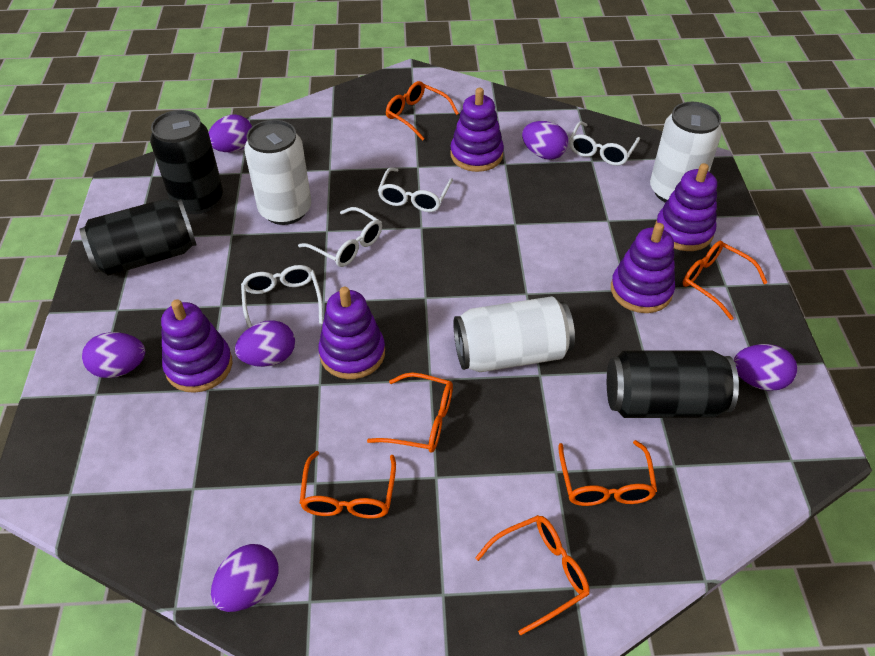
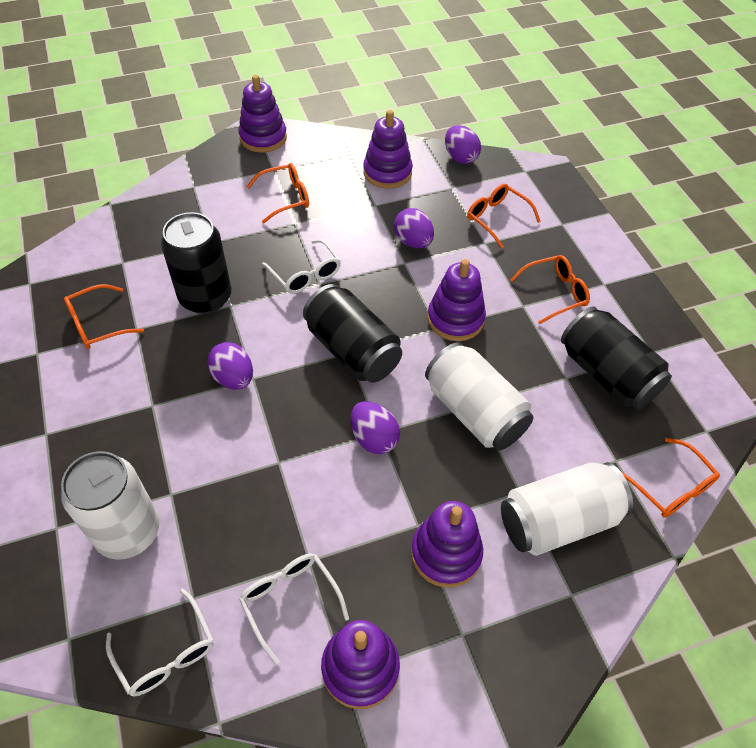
orange glasses: [300,451,396,518] [367,372,453,453] [386,81,459,141] [475,515,590,635] [559,440,657,506] [683,241,768,320] = 6 -> [64,284,144,349] [246,163,309,223] [467,184,541,249] [510,255,590,325] [622,438,720,518] = 5
purple egg: [82,332,145,378] [209,114,252,152] [211,544,278,612] [235,320,295,367] [522,121,568,160] [734,344,797,391] = 6 -> [207,342,253,390] [350,401,400,454] [394,208,434,248] [445,125,481,164] = 4
white glasses: [241,265,323,328] [298,207,382,267] [378,168,453,212] [569,121,640,166] = 4 -> [106,589,214,697] [239,553,349,665] [262,239,341,294] = 3

